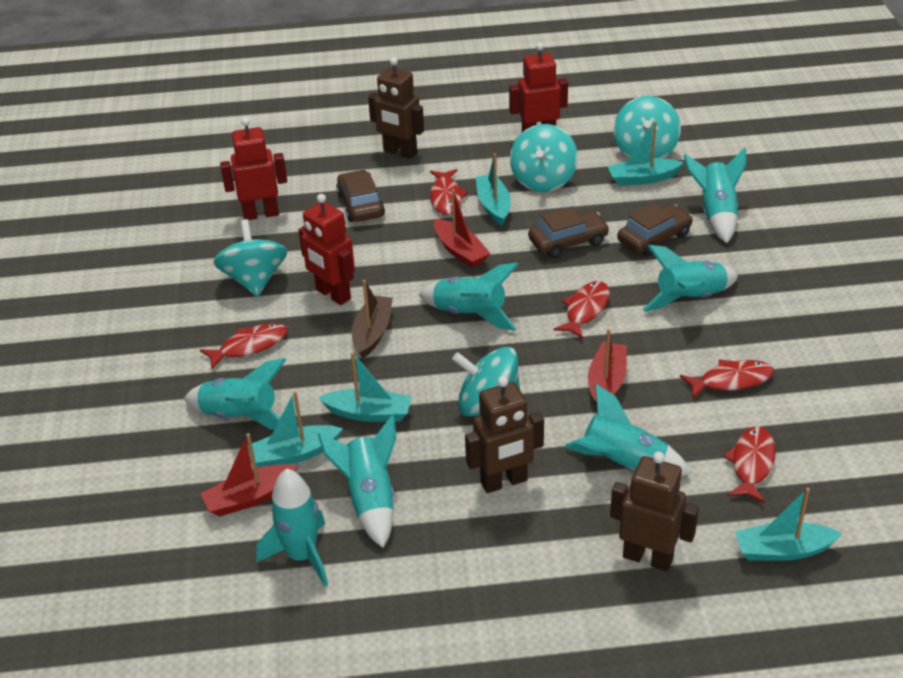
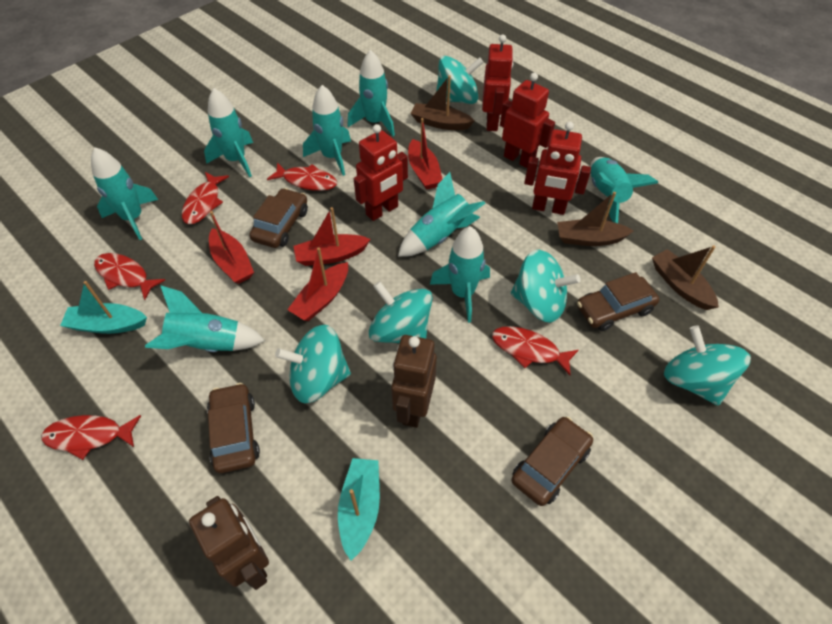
brown boat: [352,280,393,359] = 1 -> [410,75,475,130] [557,192,633,246] [652,246,719,310] = 3
brown car: [336,170,385,222] [528,206,610,258] [617,202,693,256] = 3 -> [207,383,260,473] [249,188,308,248] [511,417,593,506] [577,272,659,331] = 4
brown robot: [368,57,424,159] [465,376,544,493] [610,452,699,571] = 3 -> [189,496,269,590] [391,335,437,428] = 2
red boat: [201,433,298,516] [434,189,490,268] [588,329,627,405] = 3 -> [209,211,254,284] [287,247,348,321] [293,207,371,266] [408,118,442,190] = 4
red robot: [220,117,287,220] [299,194,355,305] [509,43,568,132] = 3 -> [354,124,408,221] [482,34,513,131] [500,73,555,168] [524,122,591,215] = 4
turquoise boat: [247,391,343,467] [318,352,412,422] [476,153,511,226] [608,121,684,186] [735,488,843,561] = 5 -> [60,281,147,334] [338,458,380,561] = 2
turquoise rocket: [184,358,286,430] [256,469,328,586] [318,415,396,548] [418,263,519,331] [565,384,692,476] [643,245,738,312] [684,148,747,243] = 7 -> [91,147,158,240] [145,285,265,352] [204,88,253,177] [303,85,351,176] [347,50,395,136] [398,172,486,257] [430,226,490,323] [590,157,658,223] = 8
turquoise spinning top: [213,219,287,297] [452,347,520,417] [510,124,578,192] [614,96,681,159] = 4 -> [275,325,351,403] [369,281,433,343] [436,56,484,104] [511,250,581,323] [664,326,751,406] = 5

